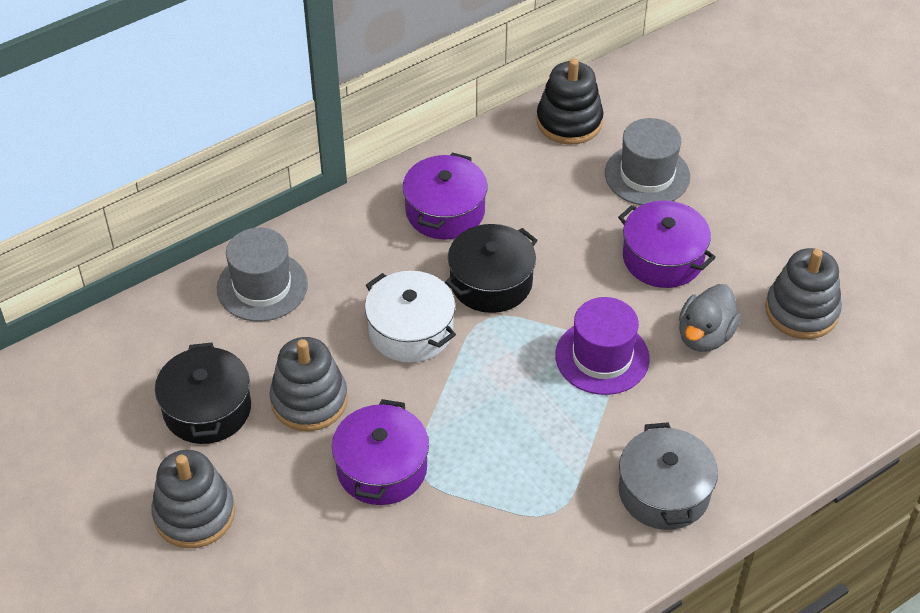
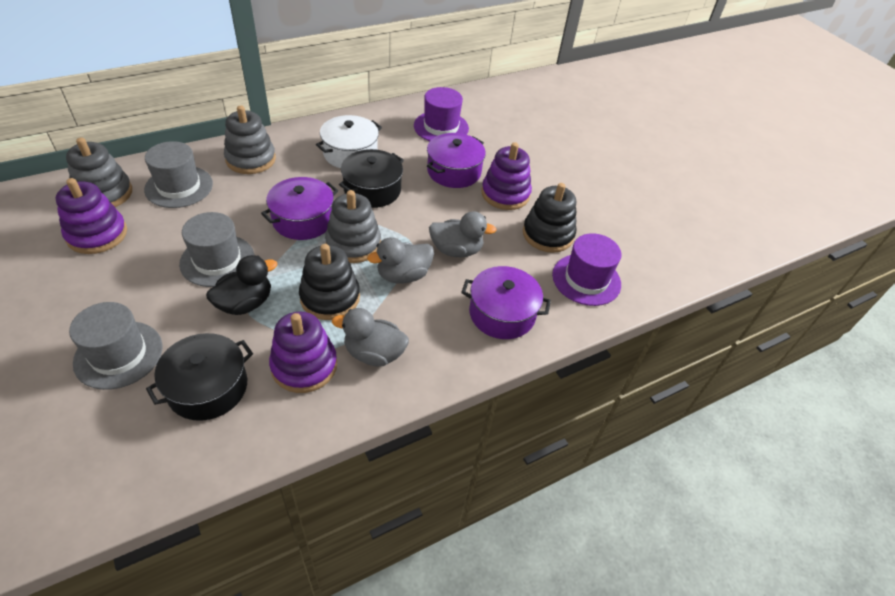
black duck: none = 0 -> [206,255,277,315] = 1
black stacking toy: [536,58,603,145] = 1 -> [299,244,360,320] [523,183,576,253] = 2
grey duck: [679,284,741,352] = 1 -> [332,308,409,366] [367,237,434,284] [429,211,496,257] = 3
grey hat: [217,228,308,322] [605,118,690,205] = 2 -> [69,302,163,390] [144,141,213,208] [179,212,254,287] = 3
grey pot: [619,422,718,530] = 1 -> none = 0
purple hat: [555,297,650,395] = 1 -> [414,87,469,141] [552,233,621,306] = 2
purple stacking toy: none = 0 -> [56,178,127,254] [269,312,337,393] [482,142,532,210] = 3

